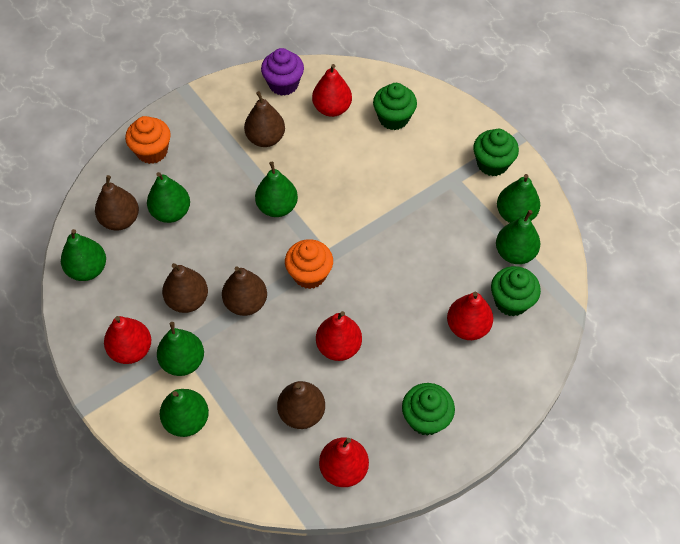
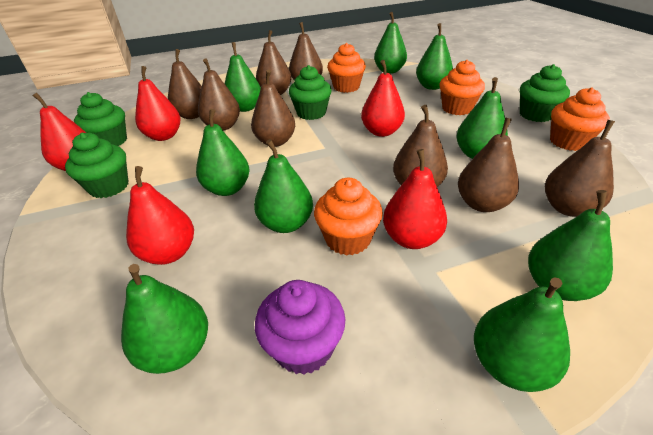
brown pear: [95,175,139,231] [162,263,208,313] [222,266,267,316] [244,91,285,147] [277,381,325,429] = 5 -> [168,49,202,119] [198,59,240,131] [251,70,295,147] [256,30,291,95] [289,22,323,80] [393,105,448,187] [458,117,519,212] [545,120,615,217] = 8
green pear: [61,229,106,281] [147,172,190,223] [157,322,204,376] [160,389,209,437] [255,162,298,217] [496,210,540,264] [497,174,540,223] = 7 -> [121,264,208,374] [196,109,250,196] [225,42,261,112] [254,139,313,233] [374,12,407,74] [416,23,453,90] [456,77,508,159] [474,277,570,392] [528,190,613,301] = 9
orange cupcake: [125,116,171,164] [285,239,333,289] = 2 -> [314,178,383,256] [327,43,366,93] [439,60,485,115] [550,87,610,151] = 4

